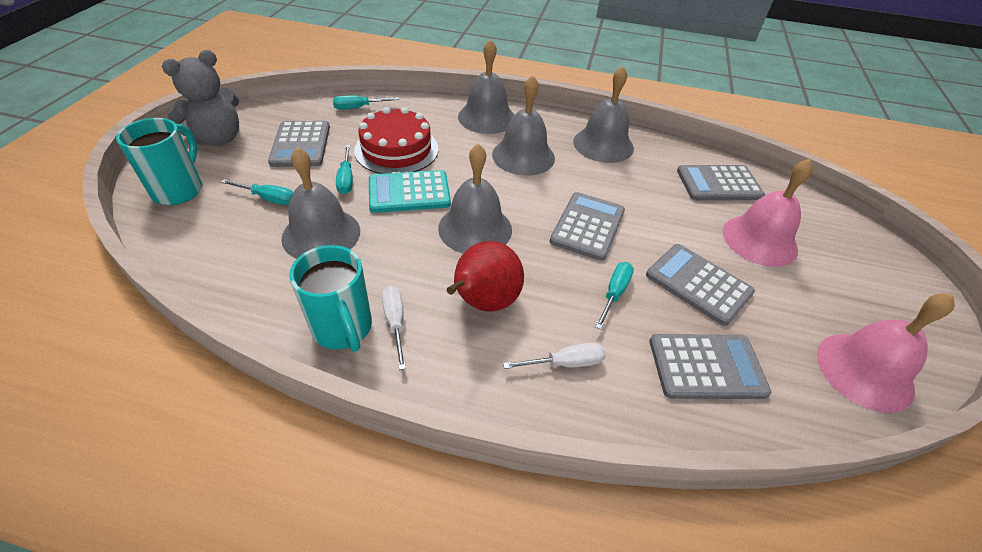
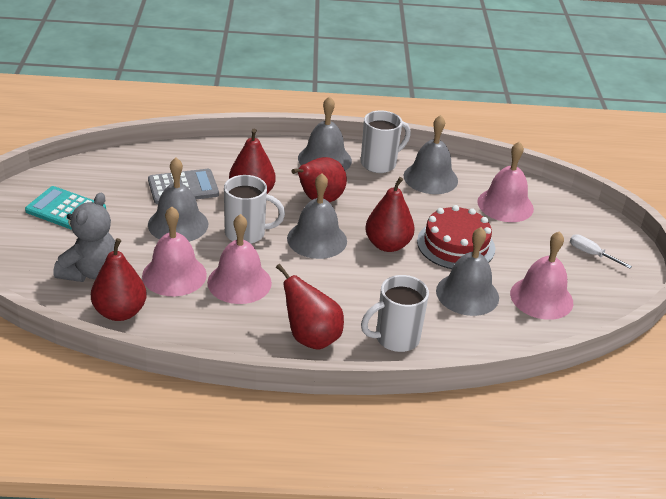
grey calculator: [268,121,330,167] [550,192,625,261] [646,244,755,326] [649,334,771,399] [677,165,765,201] = 5 -> [148,169,219,204] = 1
pink bell: [723,159,813,267] [817,294,955,413] = 2 -> [142,206,207,296] [207,214,272,304] [477,141,534,222] [510,231,573,320] = 4
red pear: [447,241,524,311] = 1 -> [91,238,147,321] [229,129,276,194] [276,264,344,350] [291,157,347,203] [365,177,415,252] = 5
turquoise mug: [116,118,202,205] [289,245,372,352] = 2 -> none = 0
turquoise screwdriver: [221,179,293,205] [333,95,399,110] [336,145,353,194] [595,262,634,329] = 4 -> none = 0
white mug: none = 0 -> [224,175,285,244] [361,110,411,173] [361,275,429,352] = 3
white screwdriver: [382,286,406,370] [503,343,606,369] = 2 -> [570,234,632,269] = 1

